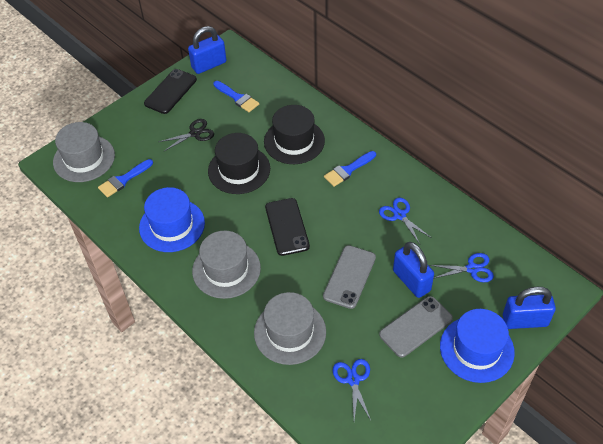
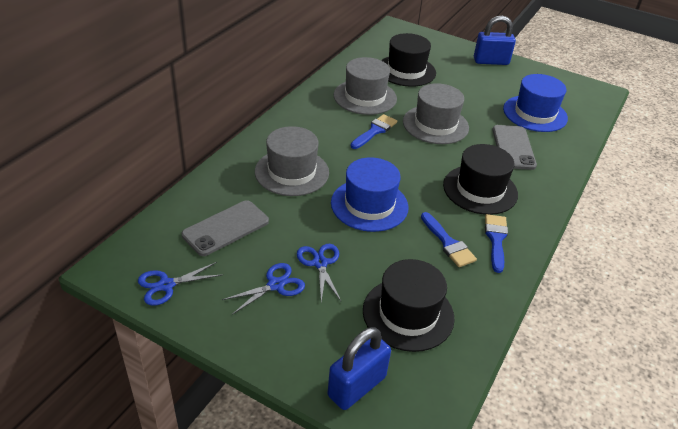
black hat: [208,133,270,194] [264,105,325,164] = 2 -> [363,259,455,352] [381,33,436,87] [443,144,518,215] = 3
black phone: [144,69,197,114] [265,198,310,256] = 2 -> none = 0
black scissors: [159,119,214,151] = 1 -> none = 0
blue padlock: [188,26,226,74] [393,242,434,298] [503,287,556,329] = 3 -> [328,327,391,410] [474,16,516,65] = 2

